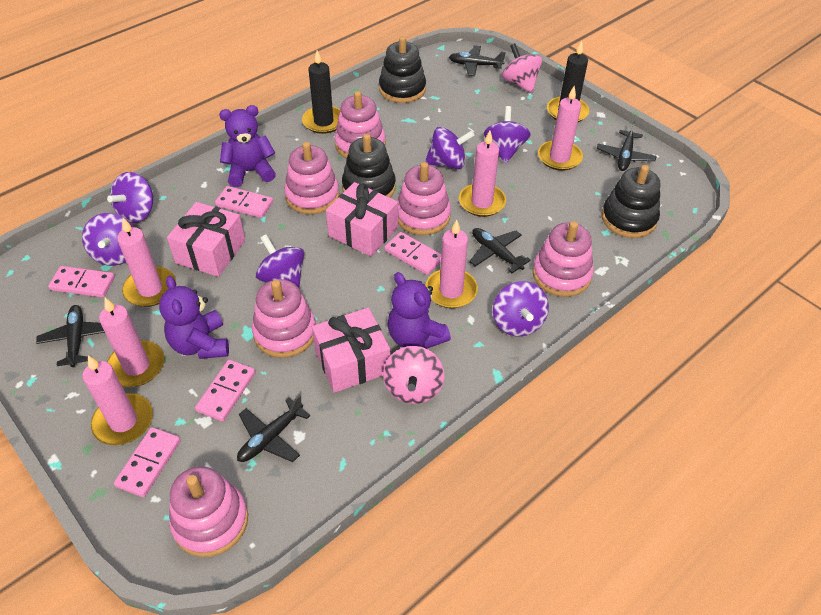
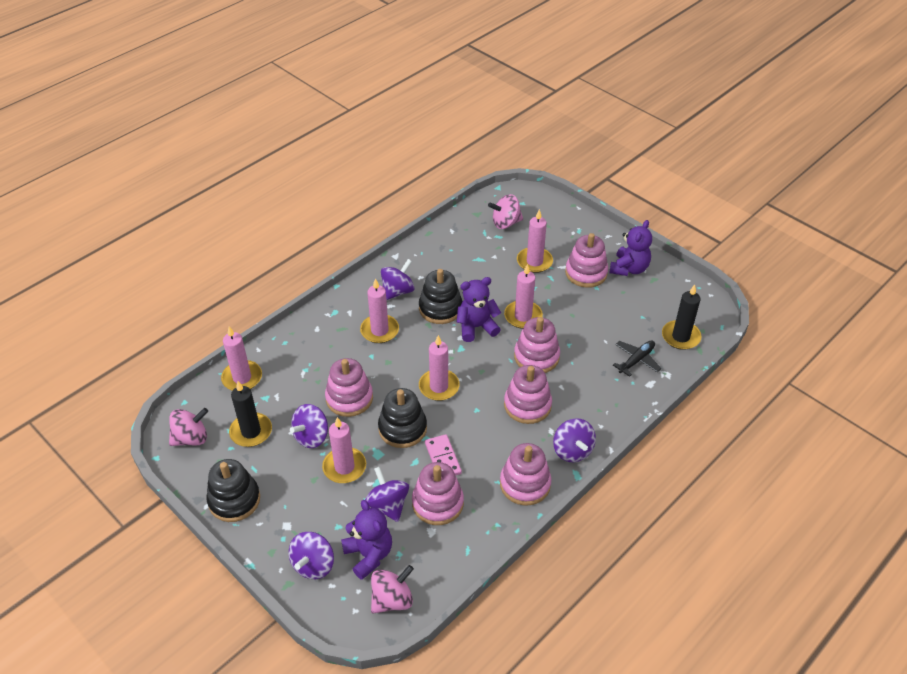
black plane: [36,305,105,367] [237,395,311,462] [449,46,506,76] [469,228,531,273] [596,121,657,171] = 5 -> [613,341,661,377] = 1
pink domino: [48,266,115,297] [114,427,180,497] [195,360,256,422] [215,186,273,218] [384,232,442,275] = 5 -> [425,434,462,476] = 1
pink gift: [167,202,245,277] [312,308,390,393] [326,182,398,256] = 3 -> none = 0
pink spinning top: [383,346,444,404] [502,43,542,93] = 2 -> [169,408,208,446] [371,565,414,614] [488,194,523,229] = 3
purple spinning top: [82,213,133,266] [107,172,154,223] [256,234,304,288] [425,127,475,169] [484,106,531,163] [493,281,549,337] = 6 -> [288,532,334,579] [290,404,328,448] [365,467,409,522] [381,259,415,300] [553,418,596,462] = 5

